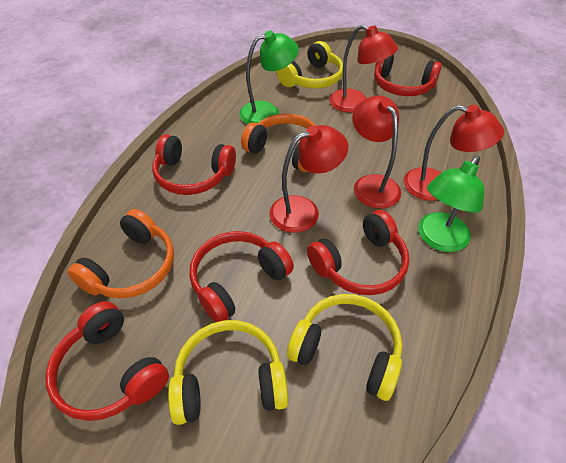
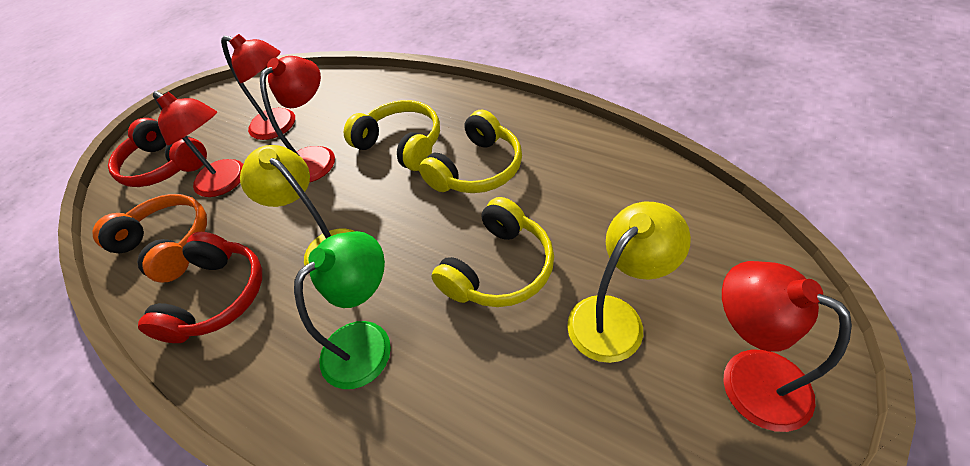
green lamp: [239,30,299,124] [418,155,484,252] = 2 -> [294,231,391,389] = 1
orange headphones: [67,209,174,298] [241,114,316,172] = 2 -> [92,194,207,282] = 1
red headphones: [45,301,169,421] [152,134,236,195] [189,231,294,322] [307,210,409,295] [374,54,442,96] = 5 -> [108,118,207,187] [138,232,262,343] = 2
yellow lamp: none = 0 -> [240,145,355,265] [567,202,691,363] = 2

